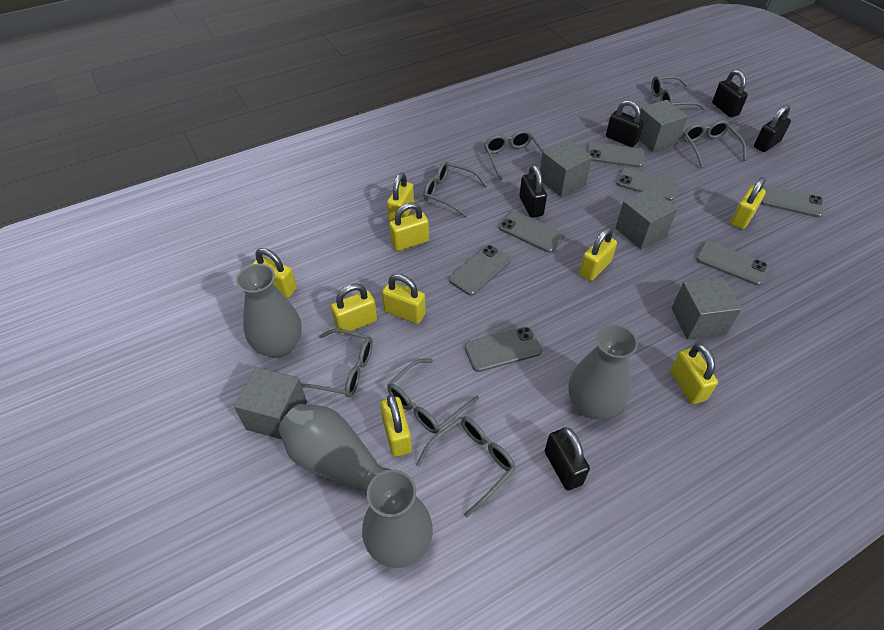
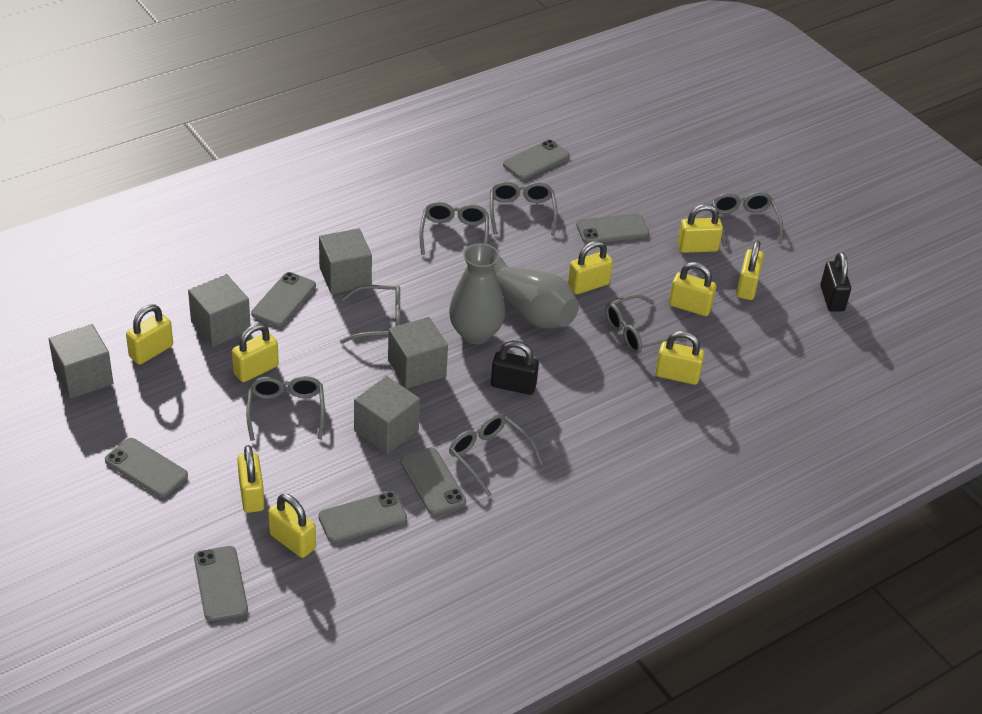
black padlock: [520,165,547,218] [545,427,590,490] [606,100,644,147] [712,70,748,117] [754,105,791,152] = 5 -> [491,341,539,395] [820,252,851,312] = 2
grey vase: [236,264,302,358] [279,404,392,496] [362,469,433,568] [568,324,638,419] = 4 -> [449,243,505,344] [493,257,579,329] = 2

